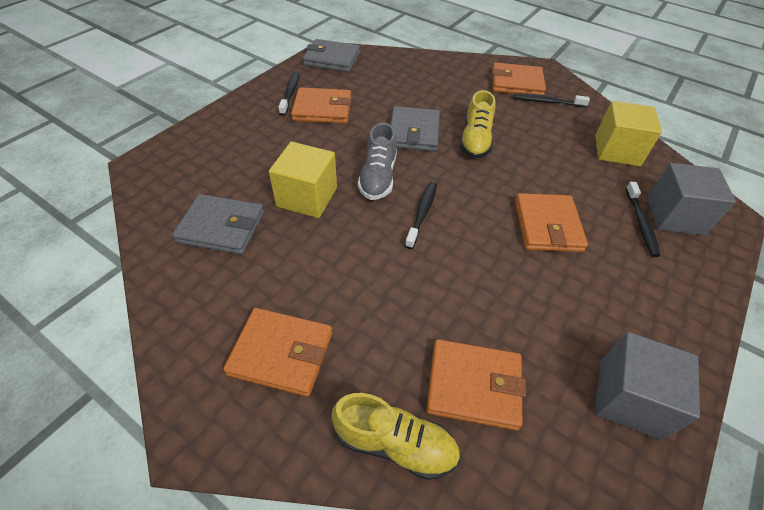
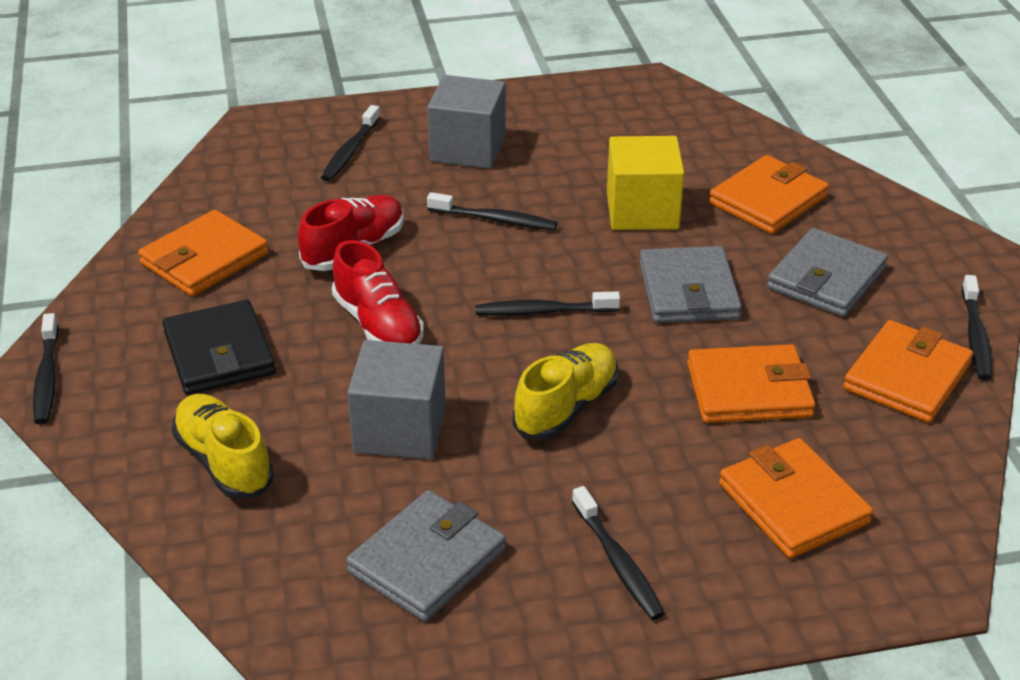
black toothbrush: [279,72,300,116] [405,182,437,249] [514,94,590,107] [626,182,660,257] = 4 -> [33,313,59,424] [321,105,380,181] [427,192,557,231] [475,291,620,316] [572,486,665,620] [962,275,992,380] = 6
black wallet: none = 0 -> [162,300,276,395] = 1
grey shoe: [358,123,397,200] = 1 -> none = 0
red shoe: none = 0 -> [298,195,404,271] [332,240,424,344] = 2
yellow cube: [269,142,337,218] [595,101,662,166] = 2 -> [607,136,684,230] = 1

